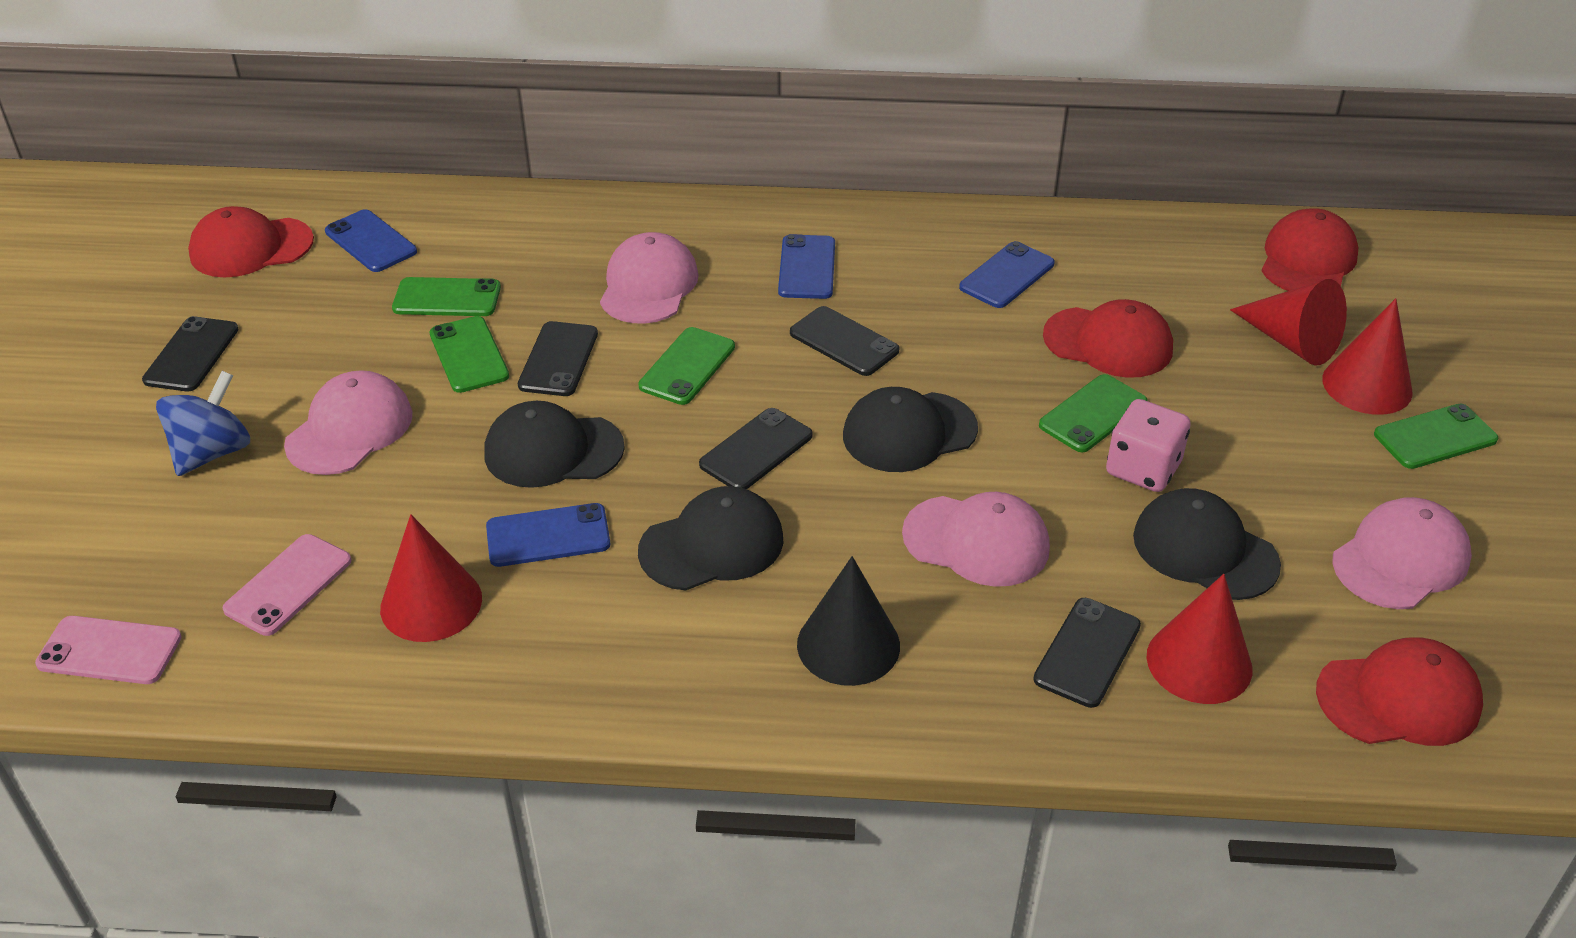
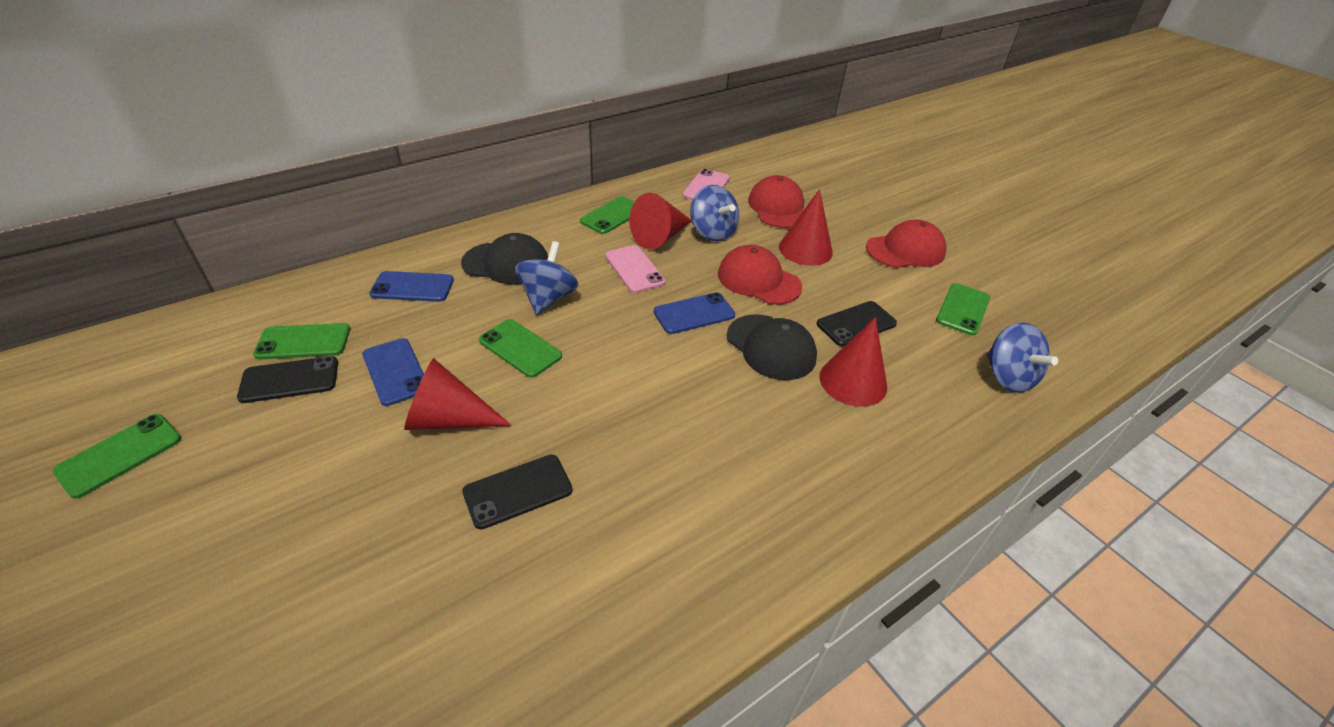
black cap: [484,401,625,488] [638,486,783,591] [843,387,978,472] [1133,488,1281,600] = 4 -> [461,233,548,285] [727,314,817,380] = 2
black cone: [797,556,900,686] = 1 -> none = 0
black phone: [142,316,239,391] [518,321,598,396] [699,408,813,489] [790,306,900,376] [1033,598,1141,708] = 5 -> [237,356,338,403] [462,455,573,529] [817,301,897,346] = 3
blue phone: [325,209,417,272] [486,503,610,567] [778,234,835,299] [959,241,1055,308] = 4 -> [362,338,424,406] [369,271,454,302] [654,292,735,334] = 3
blue spinning top: [156,371,250,476] = 1 -> [515,241,578,315] [690,185,739,241] [987,322,1058,393] = 3
pink cap: [284,370,412,475] [600,232,699,324] [902,492,1050,587] [1332,497,1472,609] = 4 -> none = 0
pink dice: [1106,399,1191,492] = 1 -> none = 0
red cap: [188,206,314,277] [1043,299,1173,378] [1262,208,1358,291] [1316,637,1483,746] = 4 -> [718,245,802,305] [748,175,804,228] [866,220,946,268] = 3

